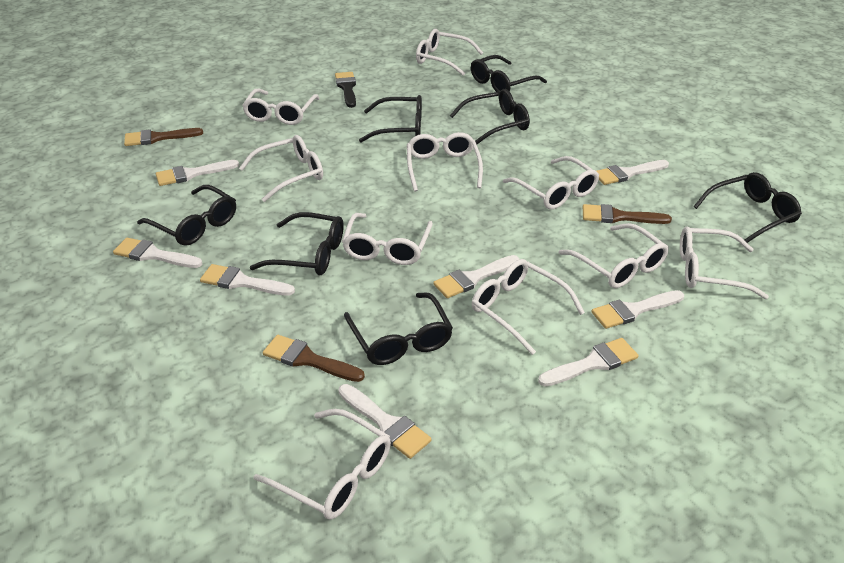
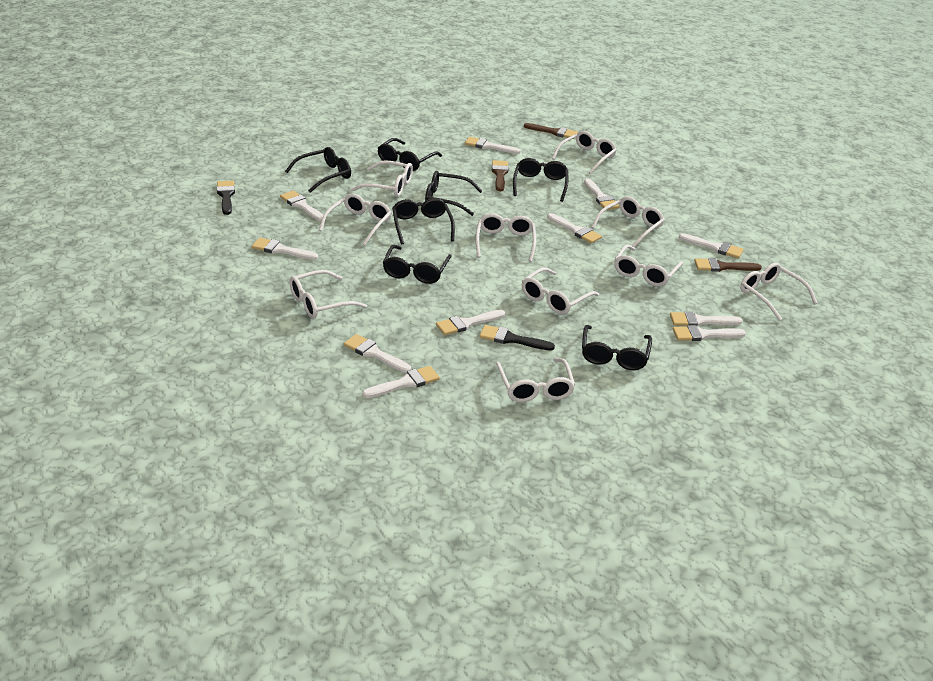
black brush: [335,72,356,108] = 1 -> [217,181,235,215] [479,325,555,351] = 2
white brush: [113,238,202,268] [156,160,239,186] [200,264,295,296] [339,384,432,459] [433,255,519,298] [538,338,638,386] [592,290,684,329] [597,160,669,185] = 8 -> [251,237,318,260] [280,191,326,221] [344,334,411,373] [362,366,440,398] [436,310,505,335] [465,137,521,154] [547,213,602,243] [584,179,620,210] [670,311,743,326] [673,325,746,341] [679,233,744,258] = 11

